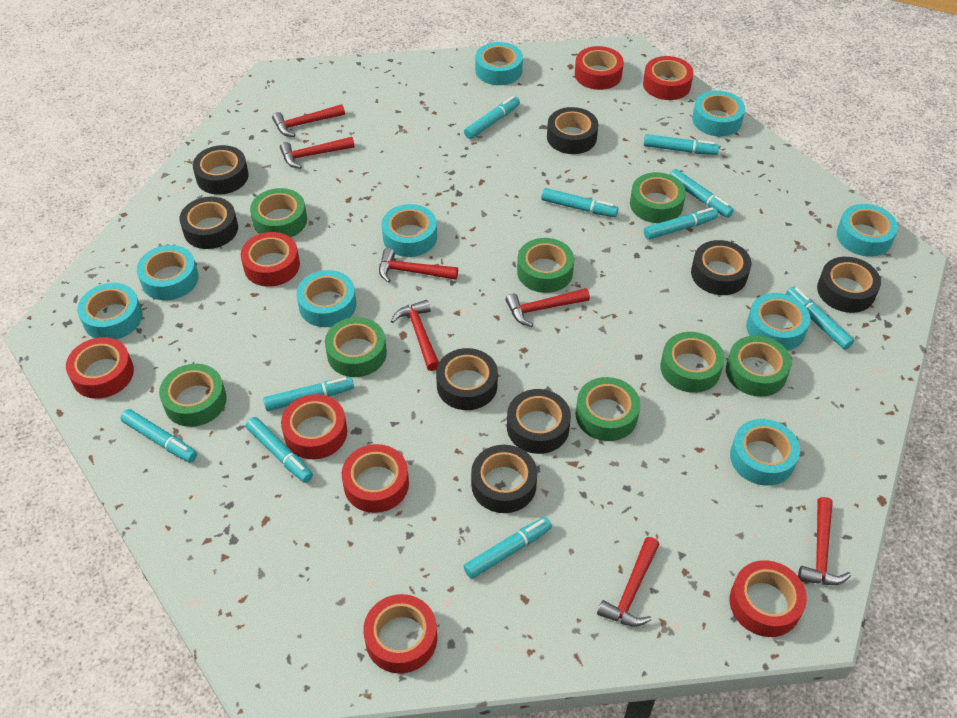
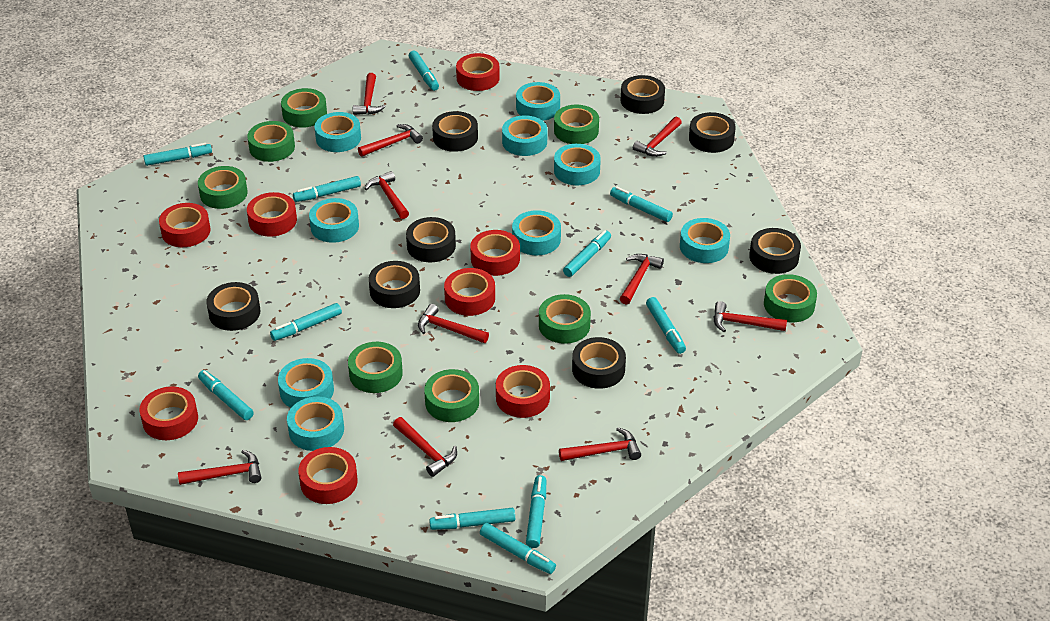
red hammer: [272,104,345,137] [280,137,355,169] [379,248,458,283] [391,300,439,371] [505,288,590,327] [597,537,660,627] [798,497,851,585] = 7 -> [178,450,261,485] [353,73,386,115] [358,124,423,157] [365,171,409,219] [393,417,457,477] [418,304,489,343] [559,427,641,461] [620,254,664,305] [633,117,682,157] [713,301,787,332] = 10
turquoise marker: [121,409,197,462] [246,417,313,483] [263,377,354,411] [463,517,552,579] [464,96,520,139] [541,188,618,217] [644,134,719,155] [644,207,718,240] [669,169,734,218] [786,287,854,350] = 10 -> [143,143,212,166] [198,370,254,420] [270,303,342,341] [293,176,361,202] [409,51,439,91] [429,508,515,530] [480,523,556,574] [526,475,546,548] [563,230,611,277] [610,187,673,222] [646,297,686,354] = 11

